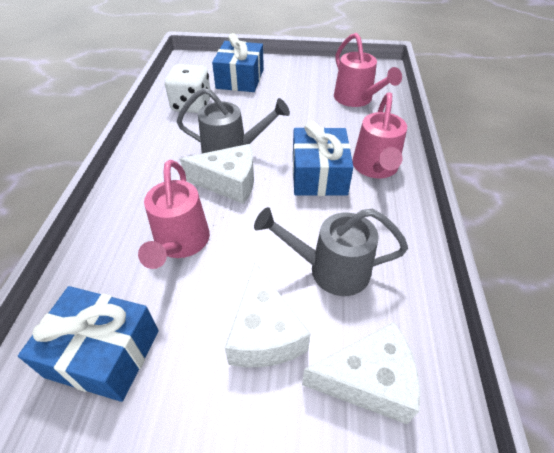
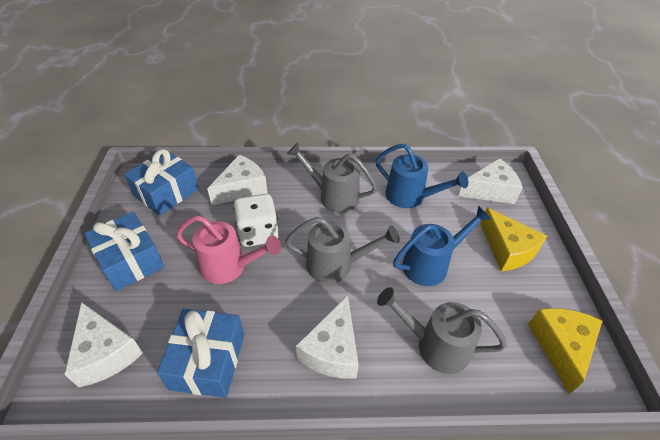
blue watering can: none = 0 -> [376,144,468,208] [393,206,492,286] = 2
grey watering can: [176,88,290,154] [254,207,408,296] = 2 -> [285,217,400,283] [287,143,377,213] [377,287,507,374] = 3
pink watering can: [138,160,210,269] [334,33,402,107] [352,92,407,178] = 3 -> [176,215,281,284] = 1
white cheese: [180,144,254,204] [225,262,311,367] [302,322,420,424] = 3 -> [64,302,143,387] [207,155,268,205] [296,295,359,379] [458,158,523,204] = 4
yellow cheese: none = 0 -> [480,208,547,271] [528,308,602,394] = 2

